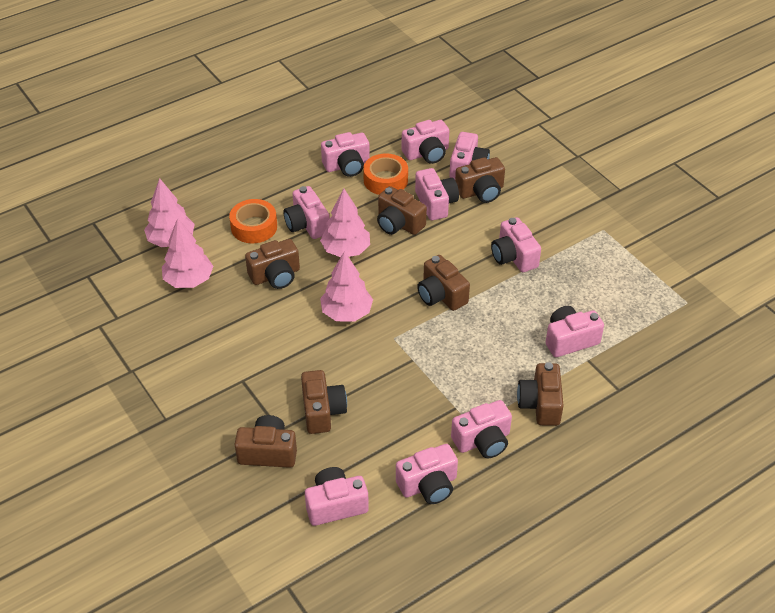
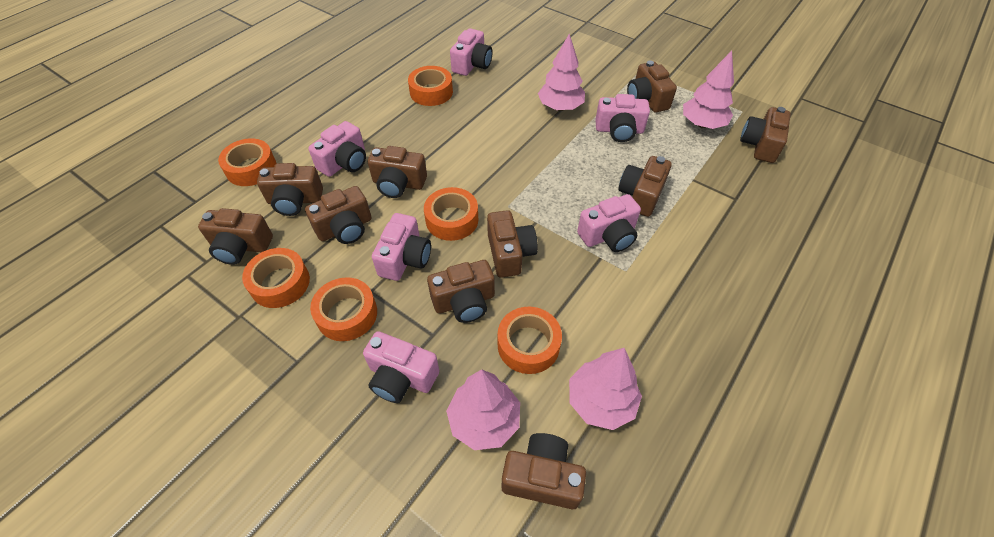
brown camera: [234,415,297,468] [245,239,300,289] [301,370,347,434] [377,186,427,235] [417,255,470,311] [455,157,505,203] [517,362,564,426] = 7 -> [198,208,273,265] [257,163,323,216] [305,186,372,244] [368,146,427,198] [427,260,495,323] [487,210,538,278] [502,433,586,509] [618,156,672,217] [627,61,677,112] [740,107,791,163] = 10
orange tape: [229,199,277,243] [363,153,408,195] = 2 -> [218,138,276,186] [242,248,310,308] [310,277,377,341] [408,66,453,106] [424,187,478,241] [498,307,562,374] = 6
pink camera: [283,186,330,239] [305,467,369,526] [321,132,370,177] [396,444,458,504] [402,120,449,164] [415,168,459,220] [449,132,490,179] [451,400,512,458] [491,217,541,272] [546,306,604,357] = 10 -> [308,121,366,177] [363,331,440,403] [372,213,431,281] [450,28,493,76] [577,194,641,252] [595,94,650,142] = 6

